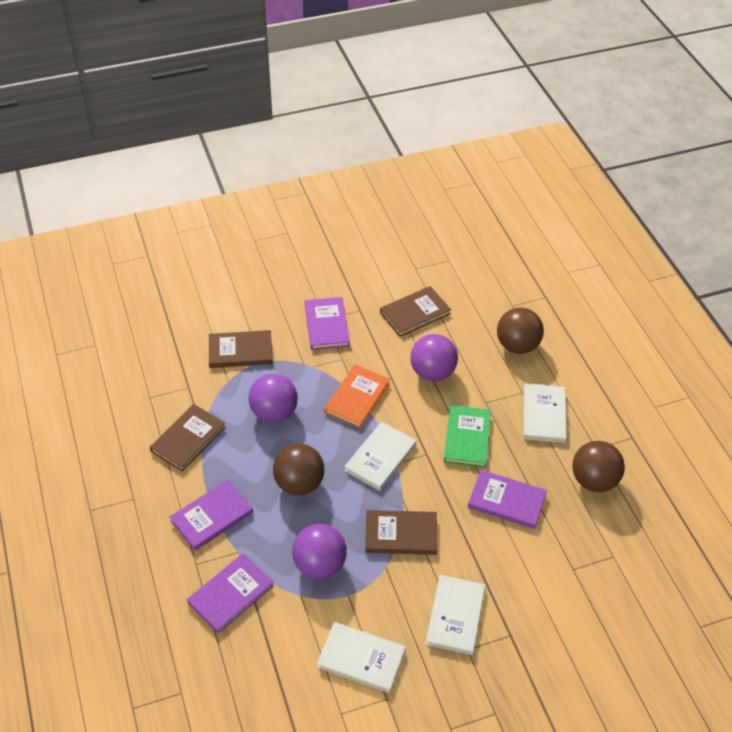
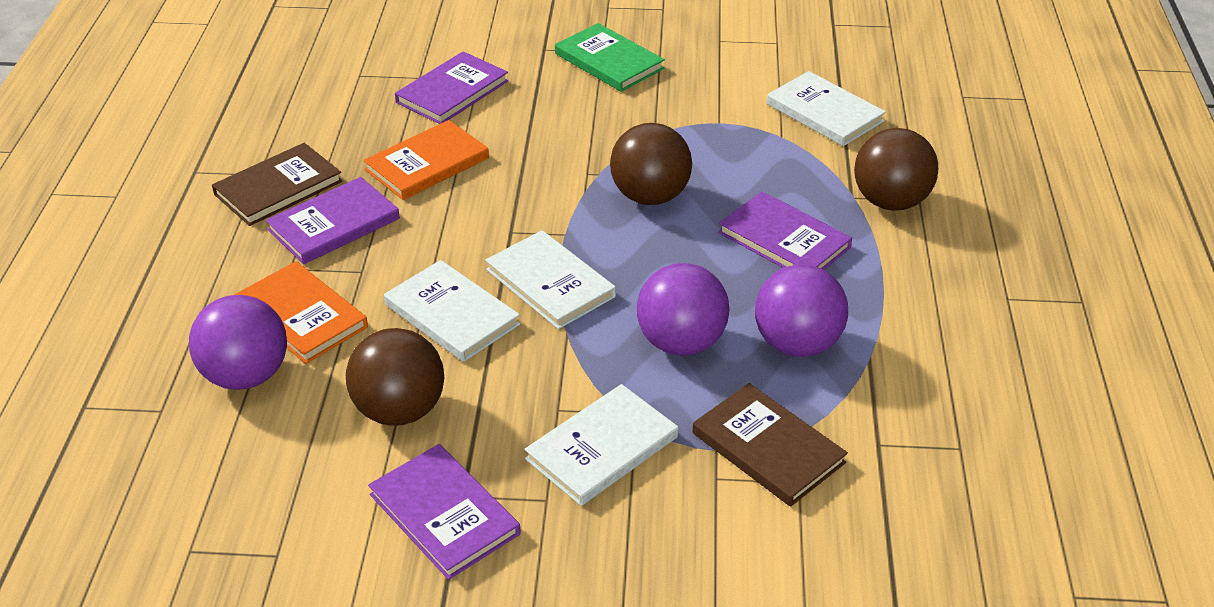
brown book: [150,404,226,472] [209,330,273,368] [365,510,438,555] [380,286,451,337] = 4 -> [212,143,343,226] [693,383,848,507] = 2
orange book: [324,365,390,428] = 1 -> [234,261,368,364] [363,120,489,200] = 2

